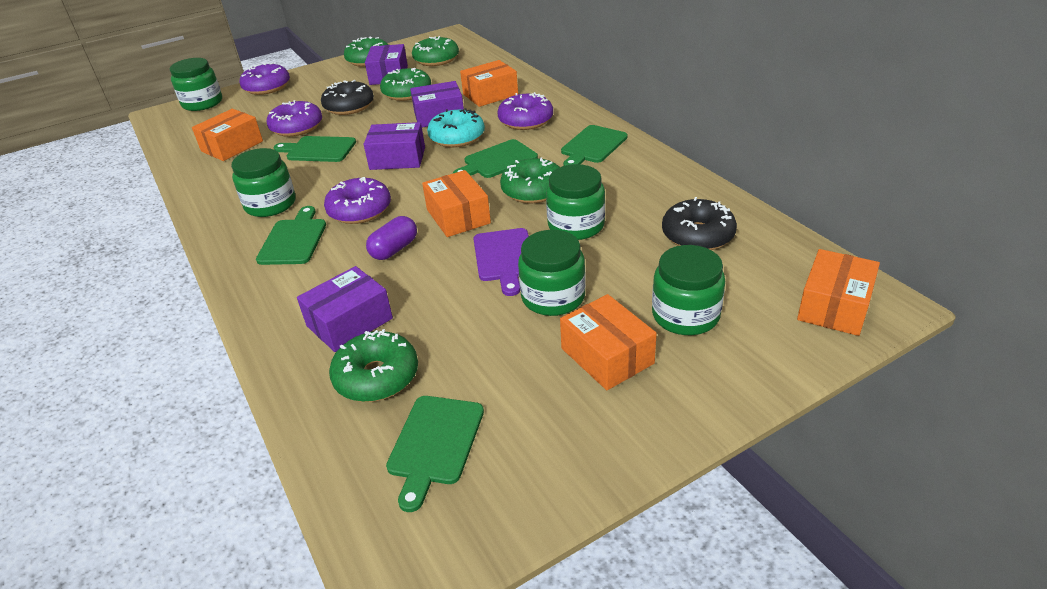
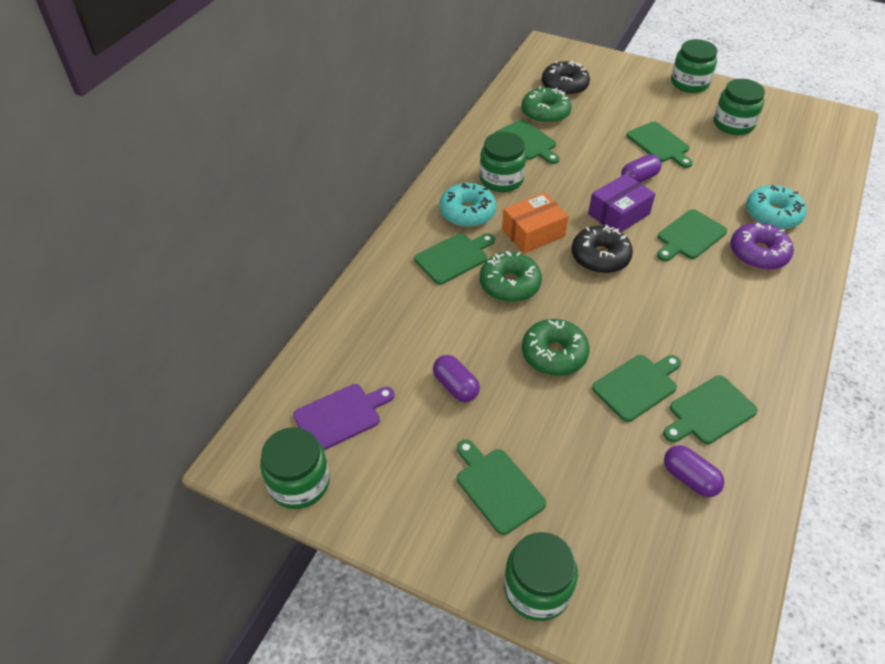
green cutting board: [256,206,326,265] [273,136,356,162] [386,396,484,512] [453,139,538,178] [561,125,628,166] = 5 -> [414,233,495,285] [457,440,546,535] [495,119,560,164] [592,355,681,422] [627,121,693,168] [657,209,727,261] [663,375,758,444] = 7
green donut: [329,329,418,402] [344,37,388,67] [380,68,431,101] [412,36,459,66] [500,158,560,203] = 5 -> [480,251,542,302] [521,86,572,124] [522,319,590,376] = 3
orange box: [192,109,263,161] [422,170,491,237] [460,60,518,107] [560,294,657,390] [797,249,880,336] = 5 -> [502,192,569,254] = 1
purple box: [297,266,393,352] [364,122,425,170] [365,44,408,85] [410,81,464,127] = 4 -> [588,174,656,232] = 1
purple capsule: [366,216,417,260] = 1 -> [433,355,480,402] [621,154,661,183] [664,445,724,497] = 3
purple donut: [239,62,290,95] [267,100,322,137] [324,177,391,224] [497,92,553,130] = 4 -> [730,222,794,270] = 1
turquoise donut: [427,108,485,147] = 1 -> [439,183,496,227] [746,185,807,229] = 2

